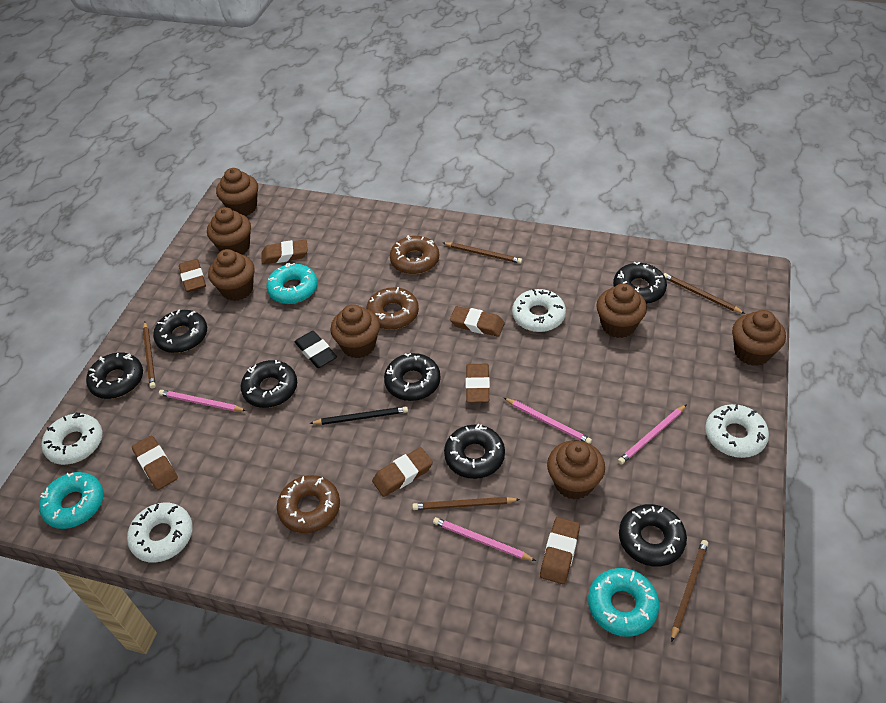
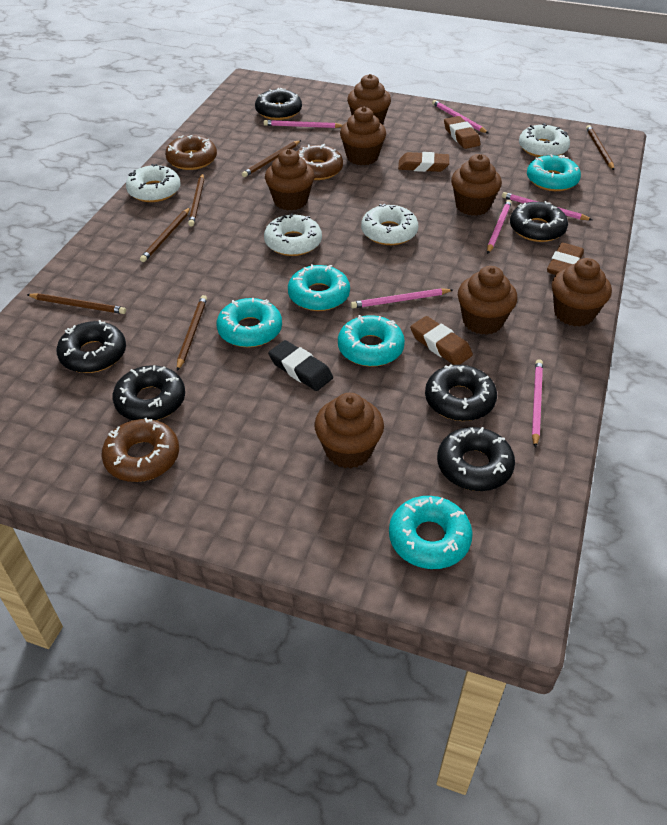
black donut: [86,352,143,399] [153,309,207,353] [241,360,297,408] [384,353,441,401] [444,424,505,479] [613,262,667,304] [619,504,687,566] = 7 -> [56,320,126,373] [113,365,185,420] [255,88,302,120] [425,365,497,421] [437,427,515,491] [510,201,568,242] = 6
black pencil: [310,406,408,425] = 1 -> none = 0
brown eraser: [132,435,178,490] [179,259,206,292] [261,240,308,264] [372,447,433,497] [450,306,505,337] [465,364,490,403] [540,517,580,584] = 7 -> [398,152,449,172] [410,316,473,365] [444,116,481,149] [547,243,584,275] = 4
brown pencil: [143,322,156,389] [412,497,520,510] [443,242,522,264] [664,273,745,314] [671,540,708,642] = 5 -> [26,293,126,314] [140,208,190,262] [177,295,207,371] [188,174,204,227] [242,140,301,177] [586,125,614,170] = 6
pink pencil: [159,390,246,411] [433,517,536,561] [504,398,592,444] [618,404,687,465] = 4 -> [264,120,343,128] [351,288,453,308] [432,100,488,133] [487,200,512,254] [502,192,592,220] [532,359,543,448] = 6
turquoise donut: [39,472,104,529] [266,263,317,304] [588,568,659,637] = 3 -> [217,298,282,348] [288,264,350,311] [338,315,405,367] [389,496,473,569] [527,154,581,191] = 5

